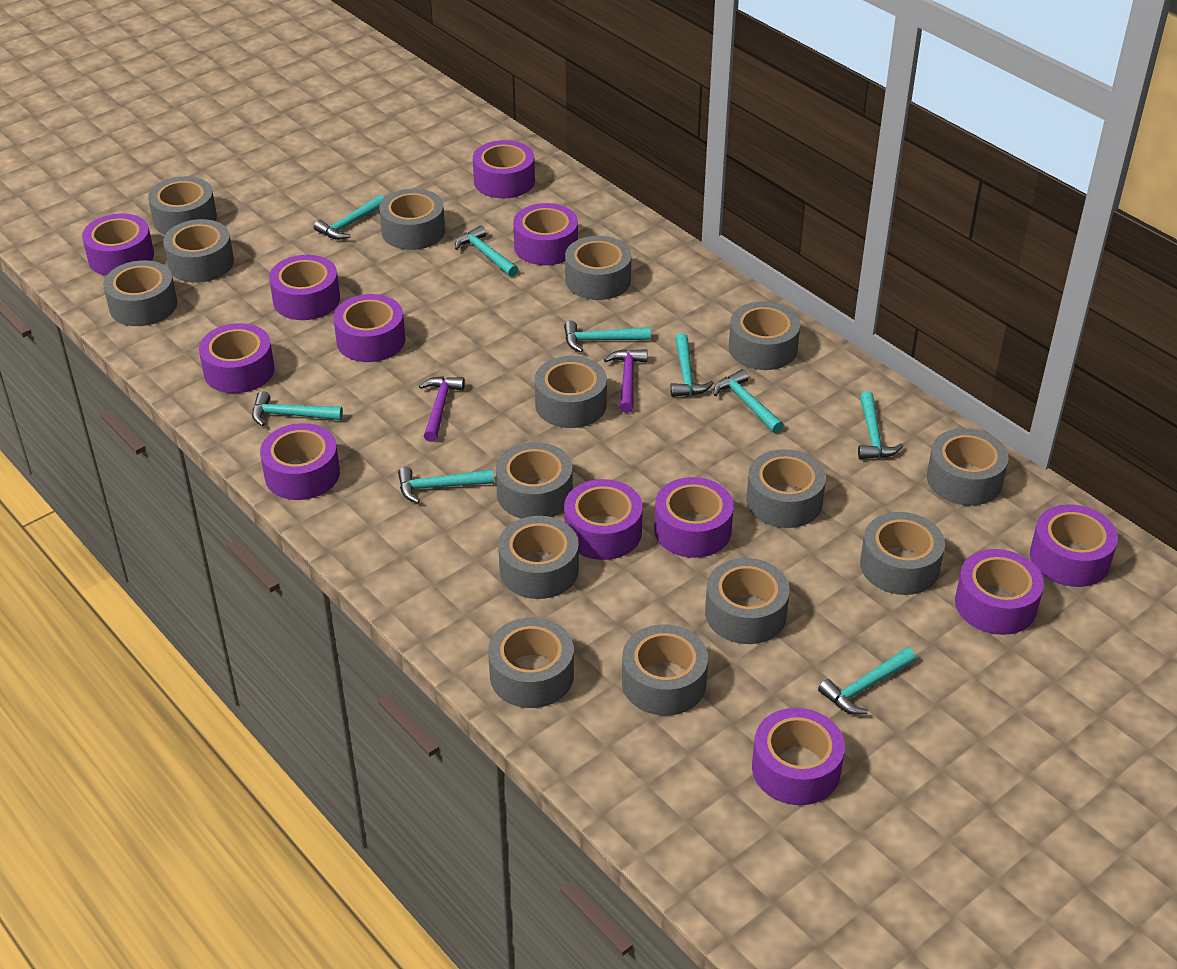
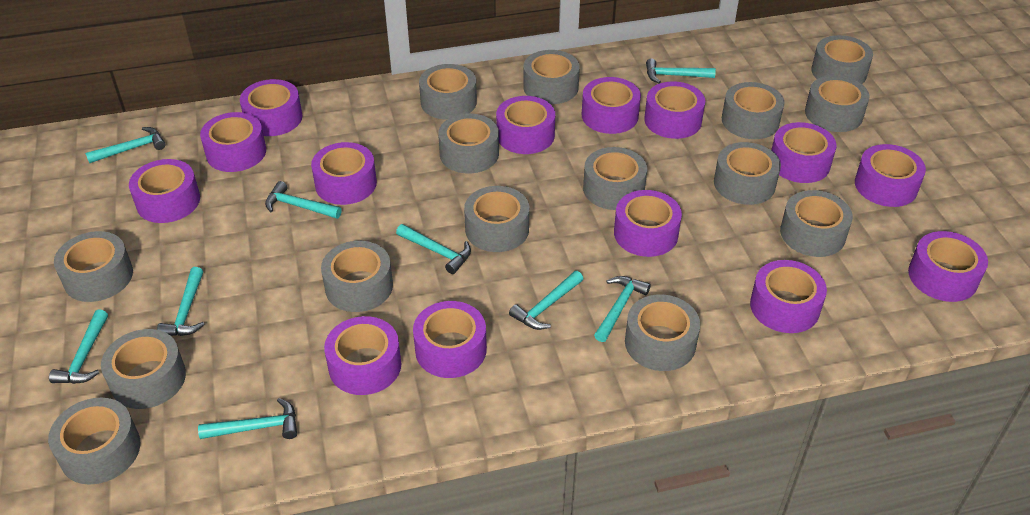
purple hammer: [419,376,465,442] [604,349,648,413] = 2 -> none = 0
purple tape: [82,214,154,276] [199,323,275,393] [260,423,340,500] [269,255,340,320] [333,294,405,362] [473,140,535,198] [513,203,578,265] [564,479,643,560] [654,477,734,558] [752,708,845,805] [955,549,1044,635] [1030,504,1118,587] = 12 -> [129,159,200,223] [200,112,266,172] [240,79,302,136] [311,142,377,205] [324,316,401,395] [413,301,487,378] [496,96,555,154] [582,77,641,134] [614,190,682,257] [644,81,705,139] [750,260,827,333] [771,122,837,183] [855,144,926,207] [908,231,988,302] = 14

